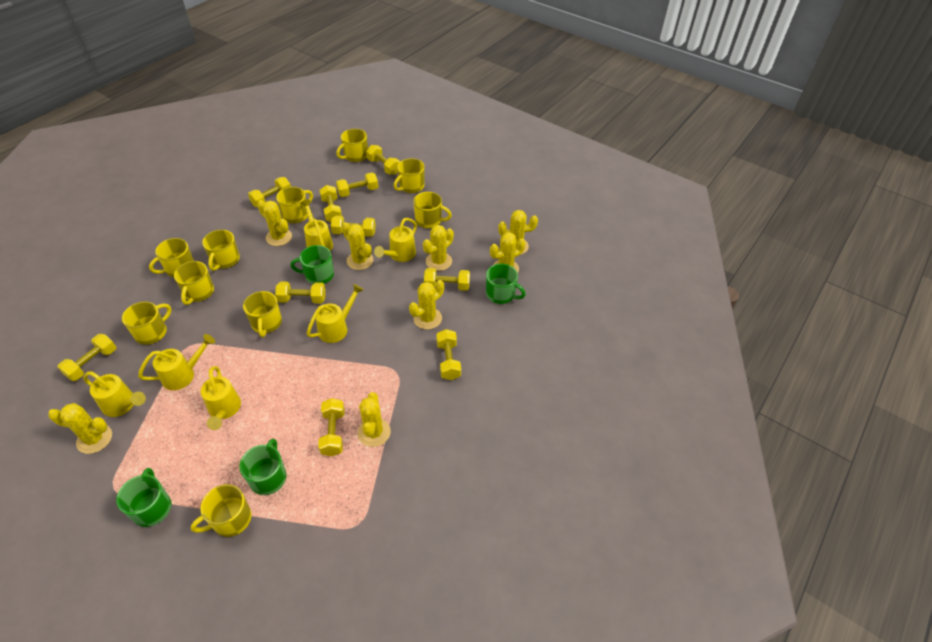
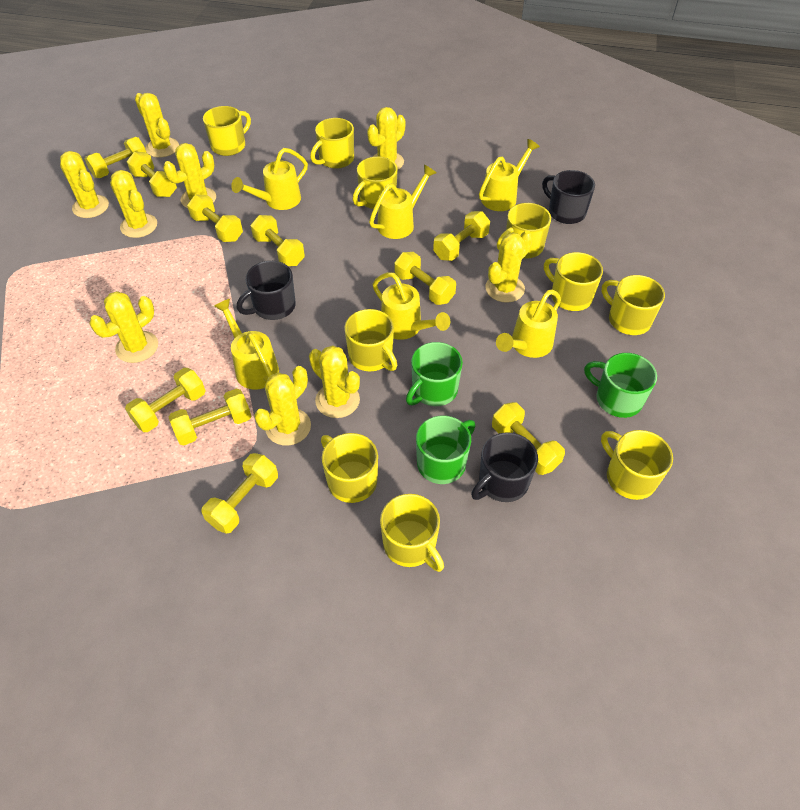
black mug: none = 0 -> [237,261,296,320] [471,432,538,502] [542,170,595,224] = 3
green mug: [116,468,171,527] [240,439,286,495] [290,245,334,284] [486,264,526,304] = 4 -> [406,342,463,406] [416,415,475,484] [584,353,657,418] = 3
yellow cactus: [48,403,112,454] [257,200,292,246] [342,222,373,270] [357,392,391,447] [409,280,444,330] [423,225,454,271] [490,232,525,273] [498,210,538,255] = 8 -> [60,151,109,218] [90,291,158,363] [110,170,157,238] [135,93,179,158] [163,143,216,208] [254,366,311,446] [309,345,360,418] [367,107,406,170] [485,230,533,303] = 9

